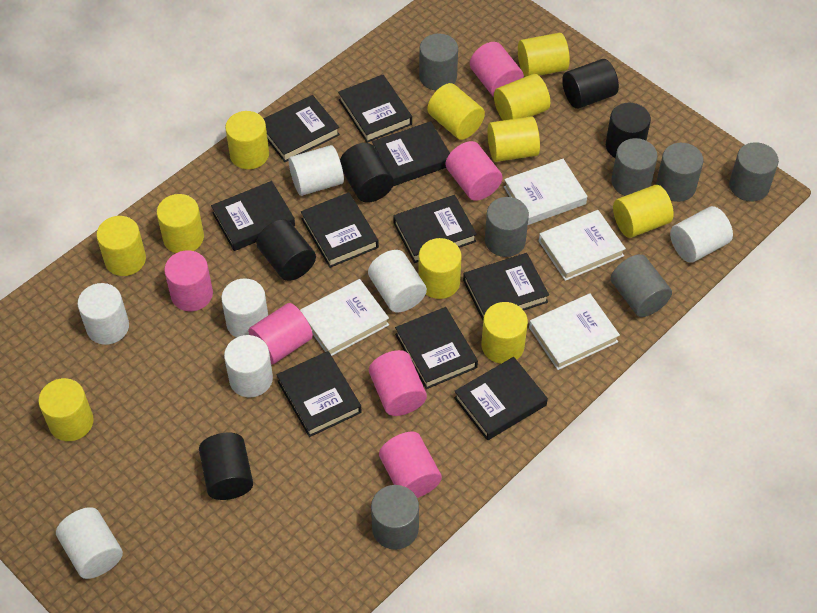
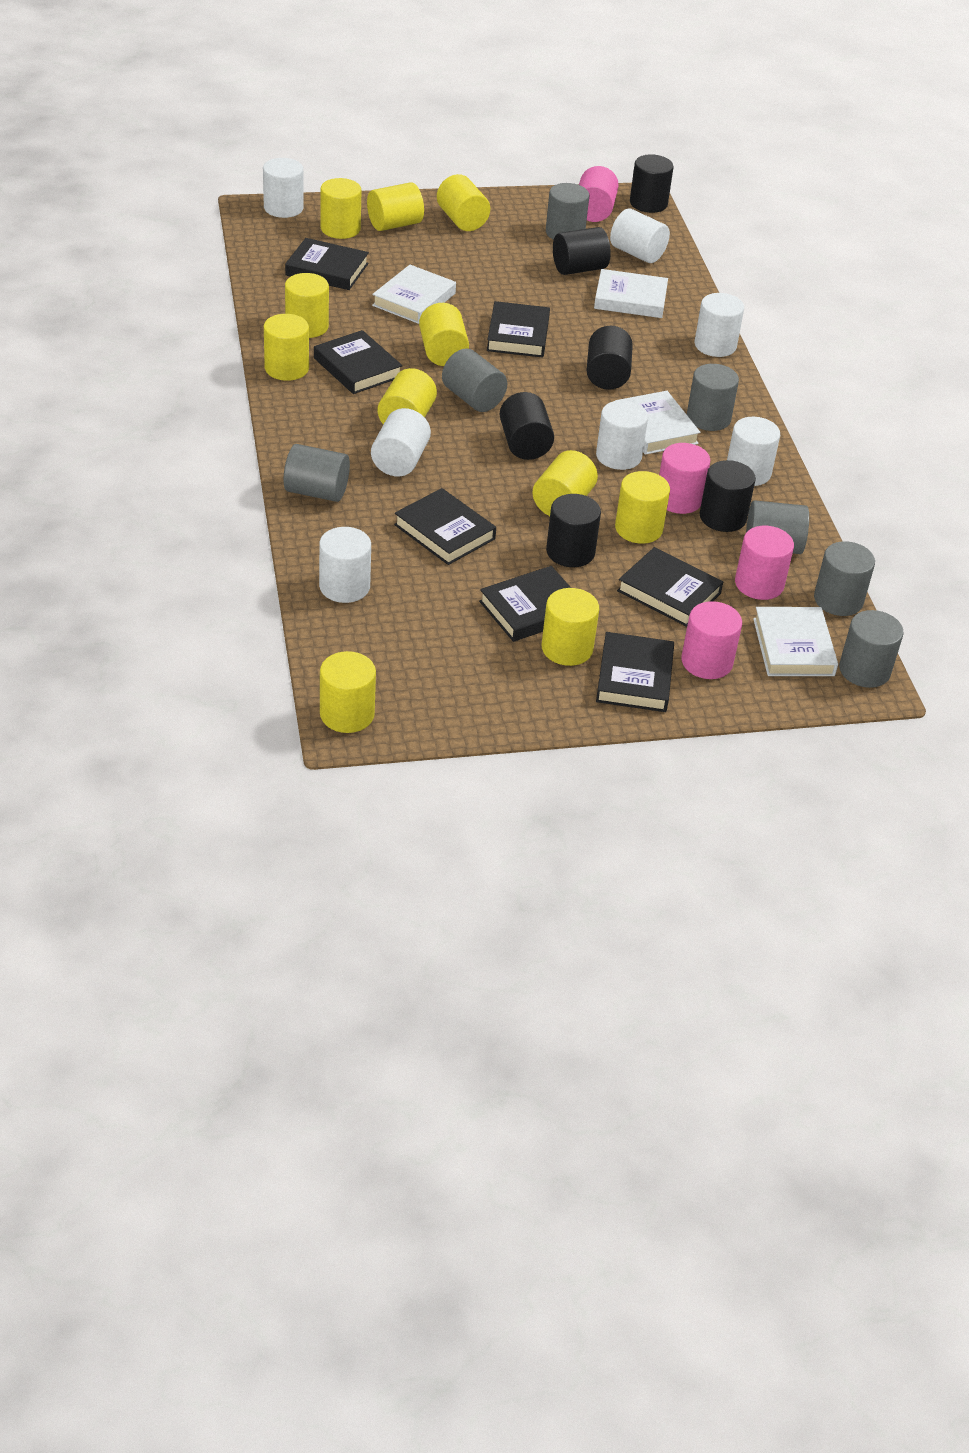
black book: [211,181,295,251] [263,95,340,162] [277,351,362,437] [301,192,379,268] [338,74,412,143] [372,121,450,186] [393,195,477,263] [395,307,478,389] [454,357,548,440] [463,253,549,320] = 10 -> [285,238,369,290] [314,330,403,394] [394,488,496,565] [479,566,571,642] [487,301,550,358] [596,632,674,712] [617,547,723,627] = 7
black cylinder: [199,433,253,500] [256,219,316,281] [340,143,394,203] [562,59,619,109] [606,103,651,158] = 5 -> [499,392,554,460] [546,494,601,567] [553,227,611,275] [586,326,633,390] [630,154,674,213] [700,460,756,532] = 6
pink cylinder: [164,250,213,311] [248,303,313,364] [369,350,427,416] [379,432,442,498] [445,141,503,201] [470,42,524,97] = 6 -> [579,166,619,222] [659,443,710,514] [681,601,742,679] [735,526,794,600] = 4

